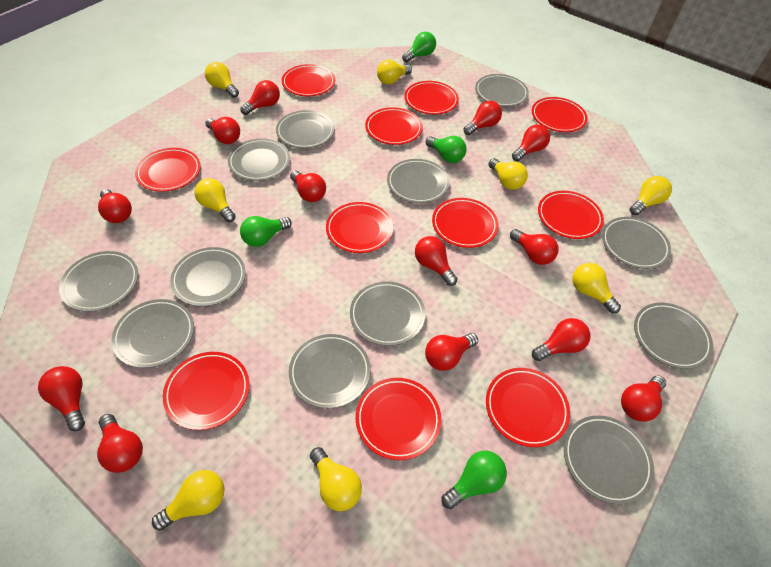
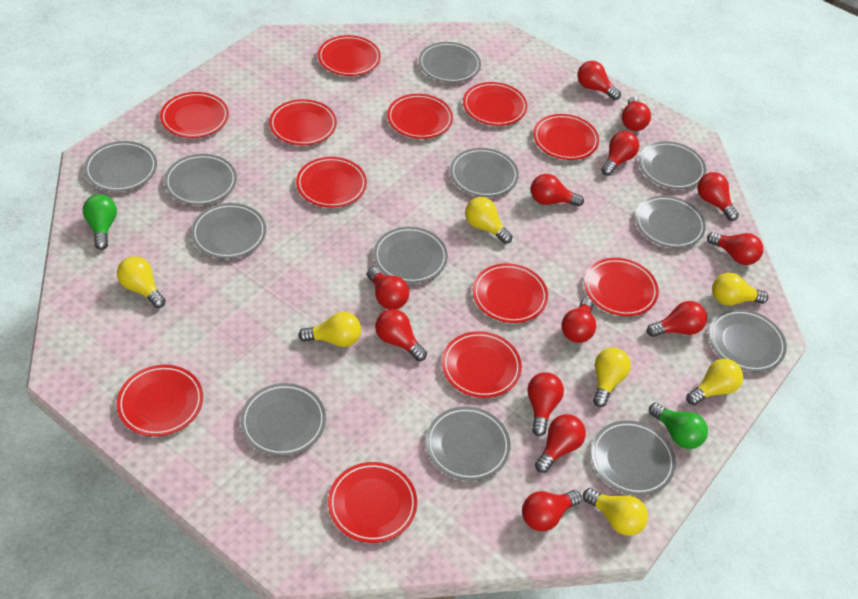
green light bulb: [240,216,292,247] [402,32,436,62] [426,136,466,163] [441,451,507,509] = 4 -> [83,194,117,250] [649,403,708,449] = 2
red plate: [135,148,201,192] [163,352,249,430] [282,64,335,96] [326,202,393,253] [355,378,441,460] [365,107,423,145] [404,81,459,115] [432,198,499,248] [486,368,570,447] [532,97,588,132] [538,191,604,239] = 11 -> [117,365,203,436] [160,92,229,138] [269,99,337,145] [296,157,367,208] [318,35,381,76] [328,462,417,543] [387,94,453,139] [442,331,522,398] [463,82,527,126] [472,263,548,323] [533,114,599,160] [584,258,659,316] = 12
yellow light bulb: [152,470,225,531] [195,178,236,222] [205,62,239,98] [310,447,362,511] [377,59,412,85] [488,158,528,190] [572,263,621,313] [630,176,672,215] = 8 -> [117,256,166,308] [298,312,361,347] [465,197,513,244] [583,488,648,536] [593,347,631,407] [686,359,743,405] [712,272,768,306] = 7

